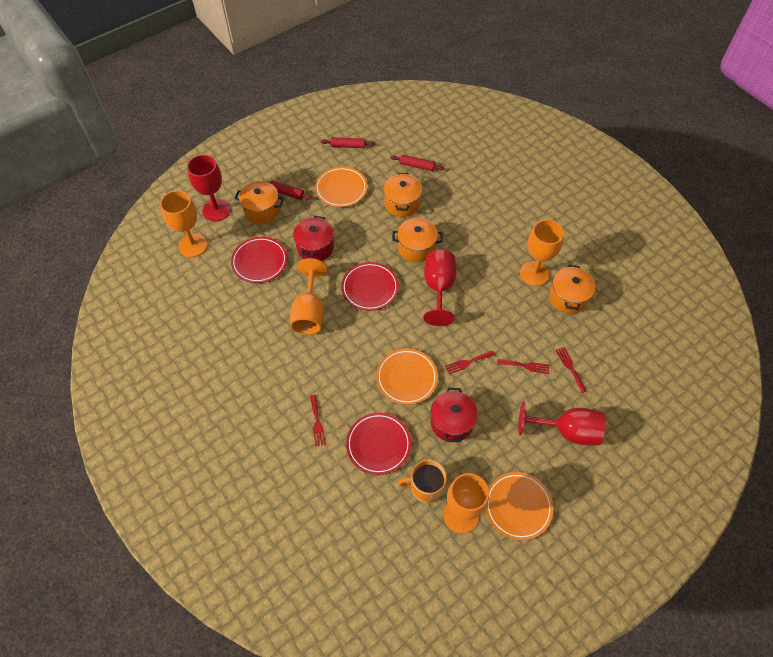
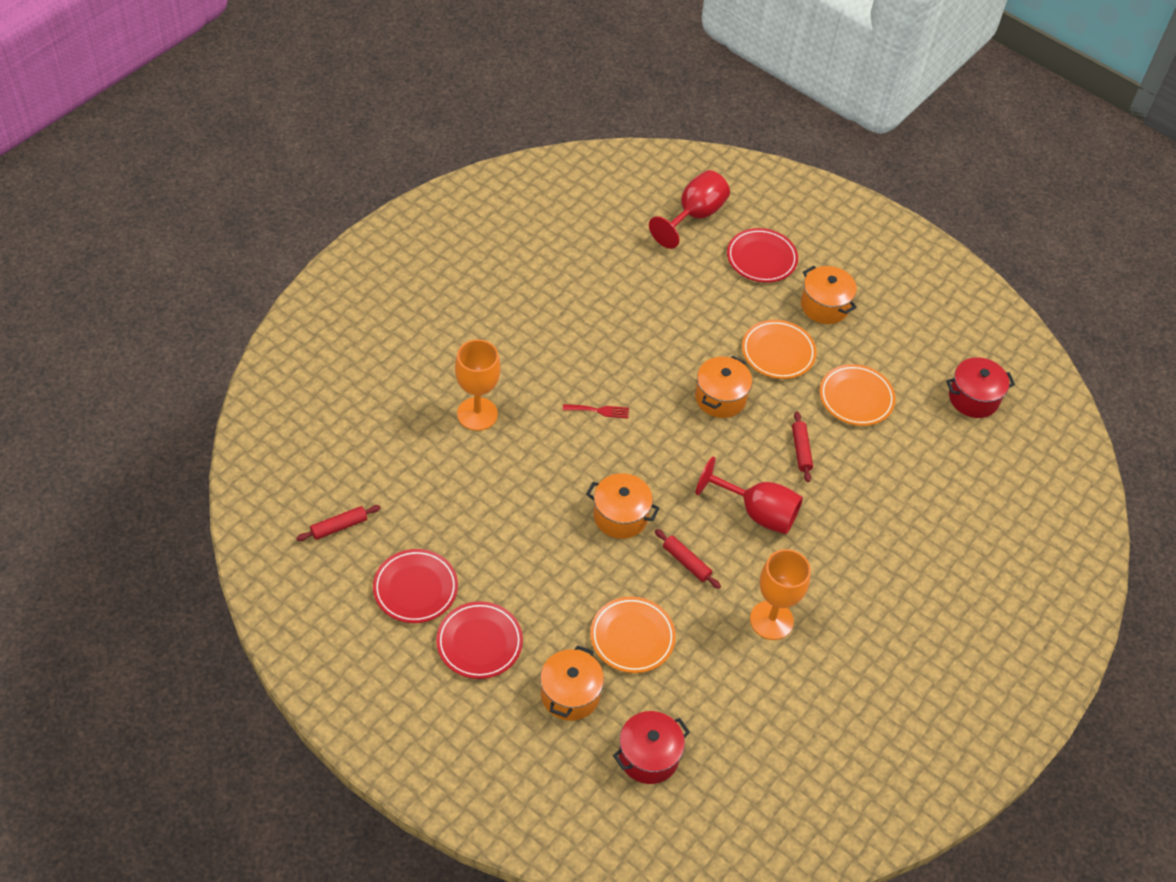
orange goblet: [160,190,208,257] [290,258,327,335] [443,473,489,533] [520,220,564,286] = 4 -> [455,339,500,431] [750,549,811,640] = 2
orange mug: [398,460,447,503] = 1 -> none = 0
red fork: [310,395,326,446] [445,350,495,374] [497,359,549,374] [556,347,587,393] = 4 -> [563,404,629,418] = 1
red goblet: [187,155,231,222] [423,250,457,326] [518,402,605,445] = 3 -> [649,170,730,249] [696,456,803,534] = 2

